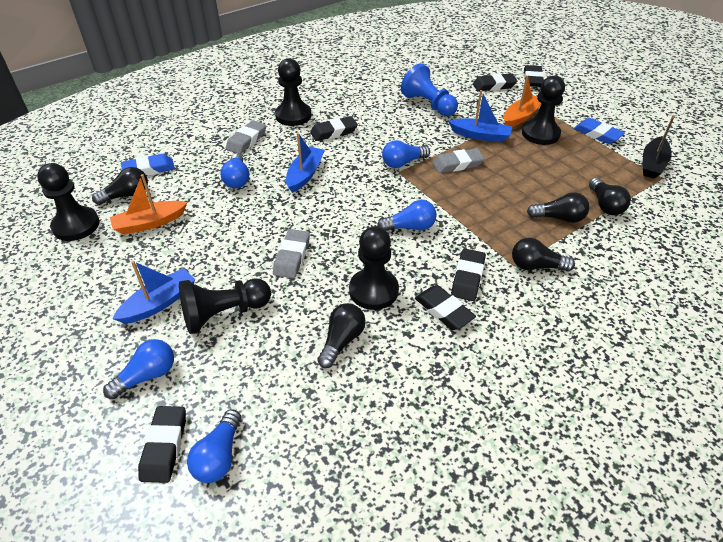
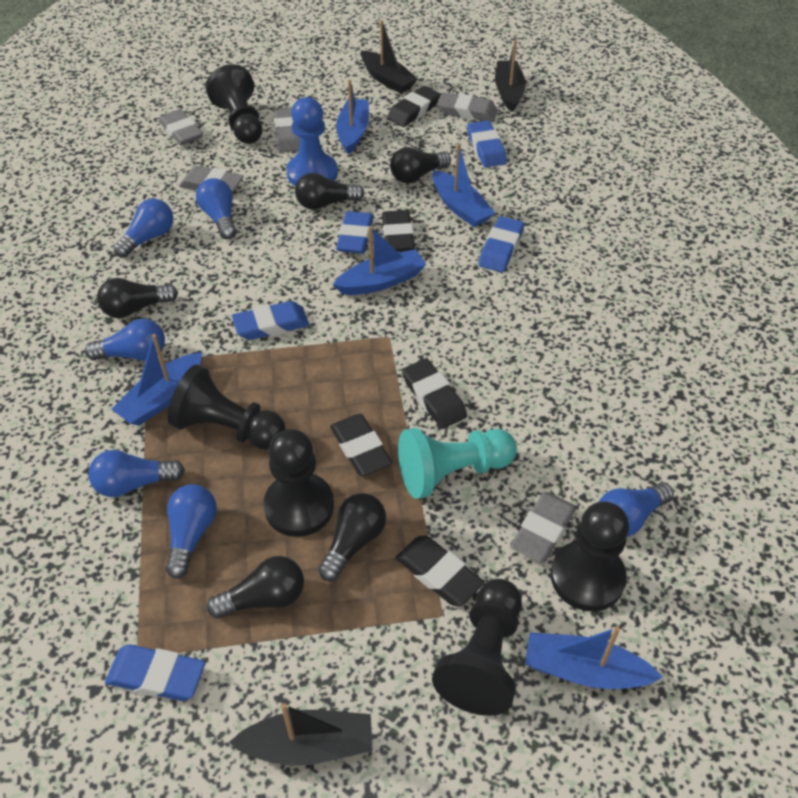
black boat: [643,115,675,179] = 1 -> [229,703,373,766] [361,20,418,94] [495,40,526,112] = 3
black eraser: [138,406,186,483] [310,116,358,141] [415,285,476,330] [451,249,486,301] [473,73,518,91] [524,65,544,87] = 6 -> [330,414,393,476] [382,210,415,252] [387,86,440,127] [396,535,484,606] [402,359,467,429] = 5
blue boat: [112,261,195,324] [286,133,325,193] [448,90,512,142] = 3 -> [111,334,202,426] [333,226,426,295] [336,80,369,154] [432,144,495,227] [525,626,663,689] = 5
blue eraser: [121,154,175,176] [573,118,625,144] = 2 -> [105,644,205,701] [232,301,309,340] [336,211,374,254] [467,120,507,167] [478,216,524,272] = 5
blue light bulb: [103,339,174,399] [187,409,242,483] [221,153,249,188] [377,200,437,231] [382,140,430,168] = 5 -> [85,319,165,360] [88,450,185,497] [113,199,173,258] [166,484,217,579] [196,178,236,239] [599,482,674,537] = 6
grey eraser: [226,120,266,154] [273,229,310,278] [432,148,485,173] = 3 -> [159,109,203,145] [179,166,244,193] [274,108,300,153] [438,92,498,122] [510,492,577,563] = 5
orange boat: [110,174,187,235] [504,75,542,127] = 2 -> none = 0
turquoise pawn: none = 0 -> [398,428,517,499] = 1

